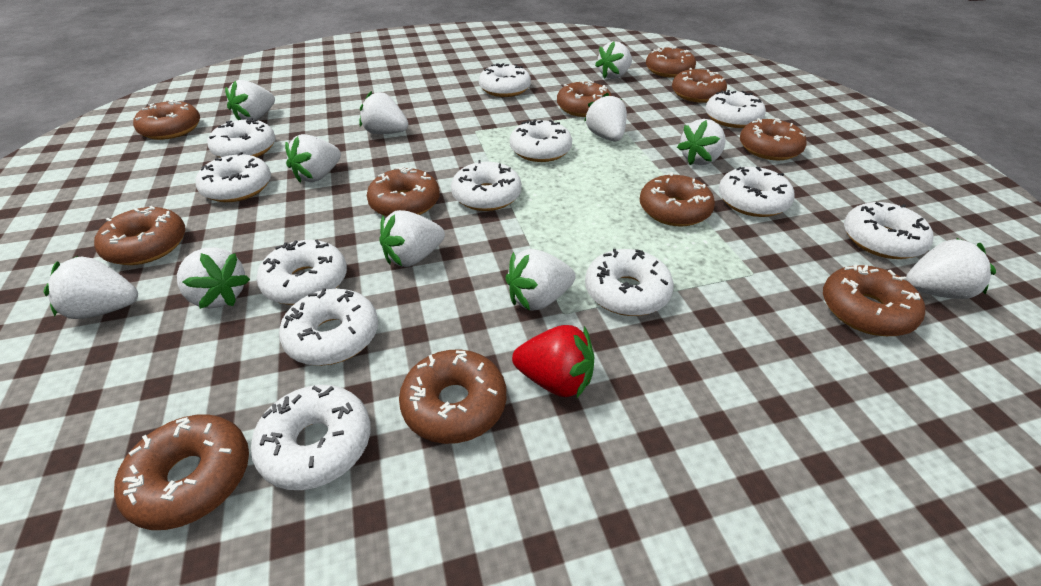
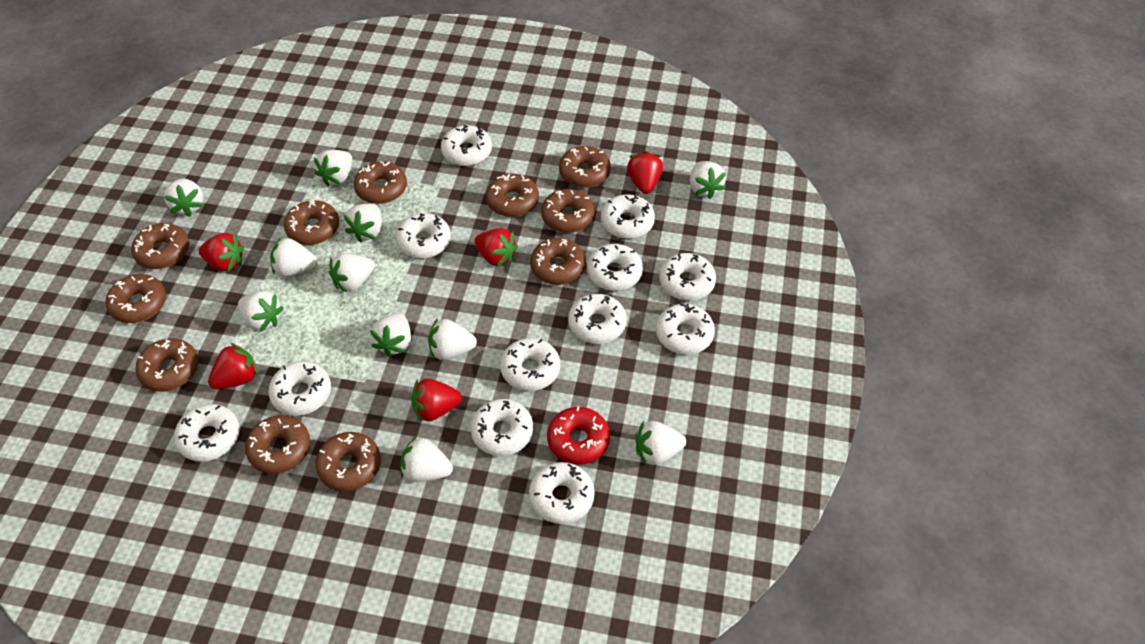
red donut: none = 0 -> [547,406,610,465] = 1
red strawberry: [512,325,594,398] = 1 -> [199,233,244,272] [208,343,258,389] [411,378,462,423] [475,228,518,267] [627,151,663,194] = 5

